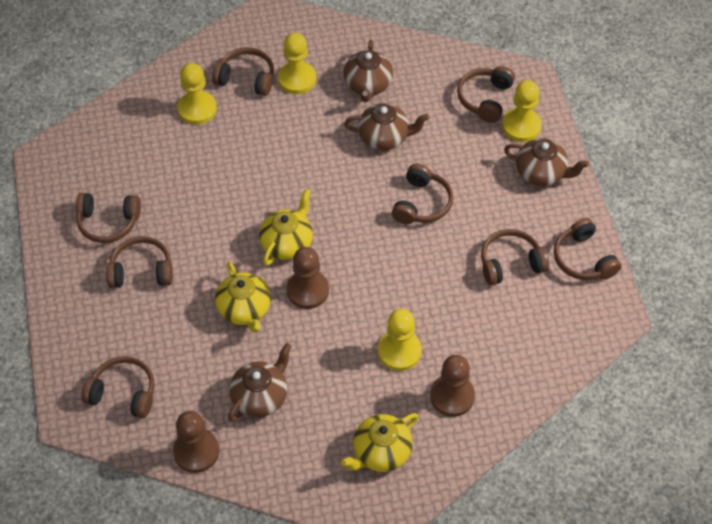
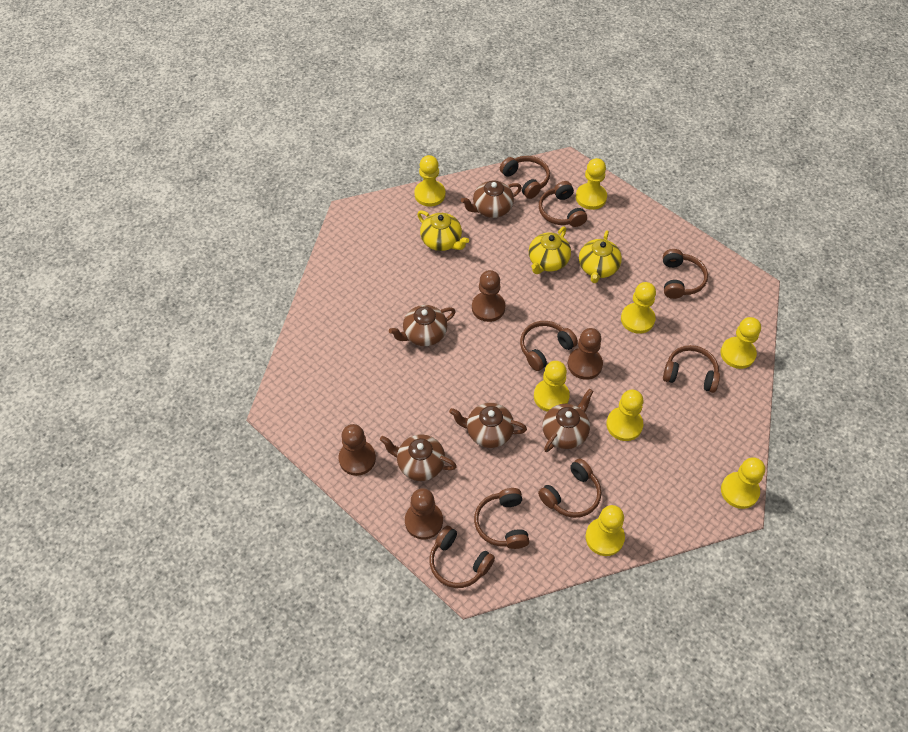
brown pawn: [173,411,219,473] [287,247,329,309] [430,355,475,417] = 3 -> [339,424,376,476] [405,488,443,539] [472,270,505,322] [568,328,603,380] = 4
brown teapot: [228,343,291,422] [343,40,393,102] [344,103,429,150] [504,138,589,186] = 4 -> [380,435,457,481] [389,305,456,346] [449,403,527,448] [461,180,522,218] [542,389,593,452] = 5
yellow pawn: [177,63,217,125] [278,33,316,94] [378,309,421,371] [502,80,542,142] = 4 -> [414,155,445,207] [534,361,570,412] [576,158,607,210] [585,505,625,556] [606,390,644,441] [621,282,656,334] [721,317,761,369] [721,457,765,509] = 8

